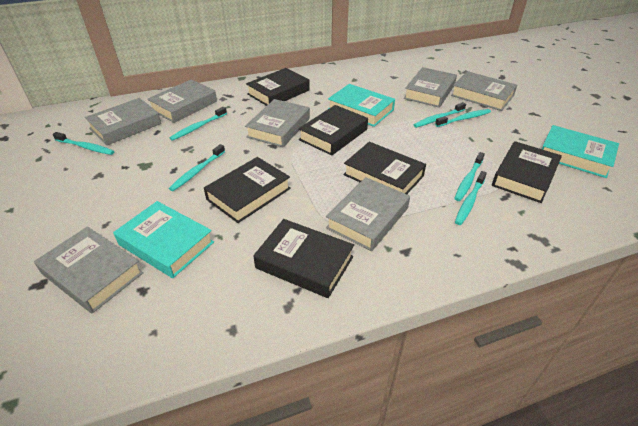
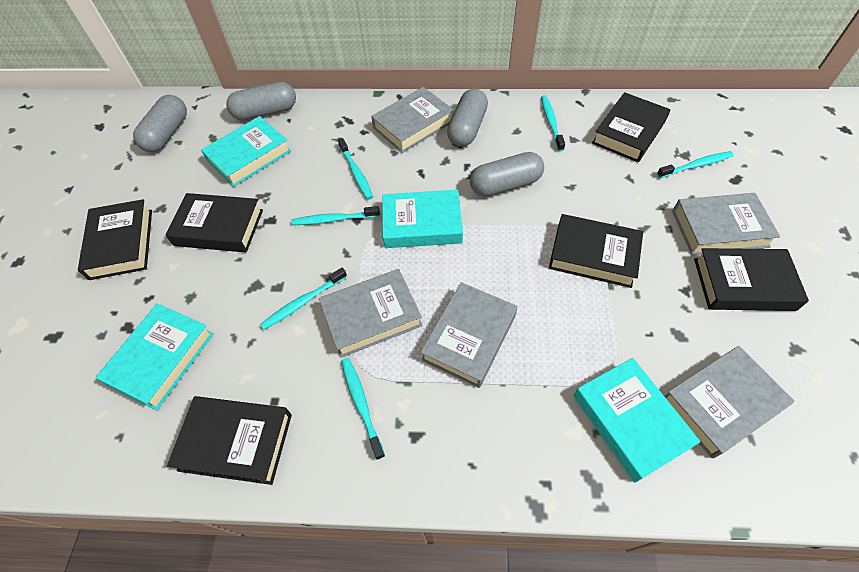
grey book: [34,226,144,314] [85,98,161,146] [147,79,217,123] [245,99,310,147] [326,177,410,251] [404,67,457,108] [451,71,518,111] = 7 -> [319,269,423,358] [371,87,454,153] [420,282,518,388] [664,346,794,458] [672,193,780,255] = 5
grey capsule: none = 0 -> [133,95,187,152] [226,82,296,121] [447,89,488,147] [470,152,544,197] = 4
turquoise book: [113,201,214,278] [328,84,395,127] [542,125,619,178] = 3 -> [95,303,214,410] [201,116,291,187] [382,190,463,248] [573,358,701,483] = 4
turquoise toothbrush: [53,132,114,155] [169,144,225,191] [170,107,227,141] [413,102,466,128] [435,109,491,127] [454,152,485,201] [455,171,487,225] = 7 -> [260,268,347,330] [291,206,380,225] [338,138,373,200] [341,358,385,460] [541,95,565,151] [657,151,734,178] = 6

